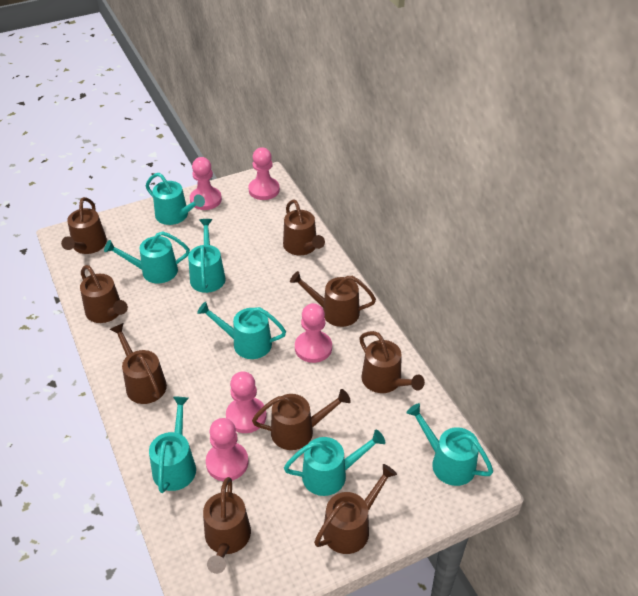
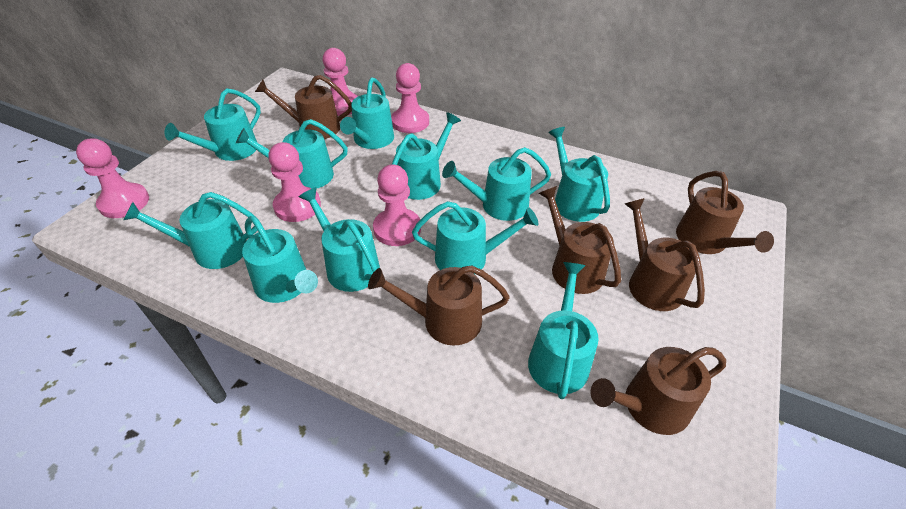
brown watering can: [61,197,107,254] [80,265,128,323] [110,323,167,404] [203,477,251,574] [252,389,351,450] [283,199,325,256] [290,271,376,327] [314,464,397,554] [359,331,425,393] = 9 -> [255,75,352,139] [368,265,510,346] [539,186,621,294] [591,347,726,435] [625,198,705,311] [676,171,774,254] = 6
turquoise watering can: [104,231,190,283] [146,173,205,225] [149,397,196,493] [188,219,226,293] [197,302,286,359] [284,430,385,496] [406,403,493,486] = 7 -> [123,192,258,269] [165,88,261,161] [236,119,348,189] [242,216,318,303] [299,187,380,292] [340,78,394,149] [392,112,461,200] [412,201,538,270] [442,147,551,221] [528,262,599,399] [548,127,610,222] = 11

